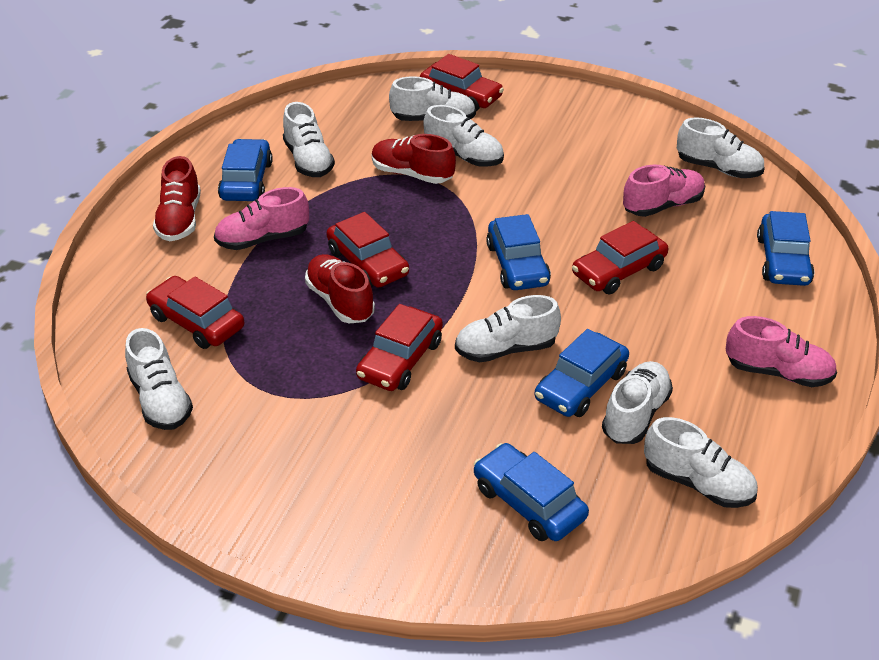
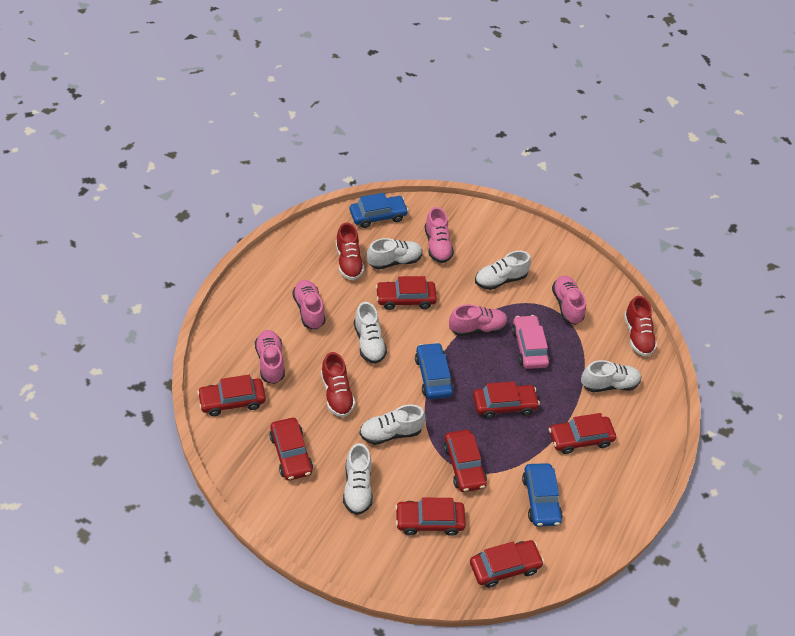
blue car: [218,139,273,201] [474,443,589,541] [486,214,551,290] [535,329,629,417] [757,211,814,286] = 5 -> [350,193,409,228] [415,342,454,399] [522,463,563,527] = 3
pink car: none = 0 -> [511,315,550,369] = 1
pink shoe: [214,187,309,250] [623,165,705,217] [726,316,837,387] = 3 -> [255,330,285,384] [292,280,325,330] [425,207,454,263] [449,304,508,336] [552,276,586,325] = 5
red car: [146,276,244,349] [326,212,409,288] [356,304,443,391] [420,54,504,111] [572,221,669,294] = 5 -> [197,375,266,416] [270,418,313,481] [376,276,437,310] [395,498,466,536] [443,430,487,492] [470,540,544,588] [473,381,540,419] [549,413,616,454] = 8
white shoe: [125,328,193,430] [283,102,335,177] [389,76,476,121] [423,105,504,167] [455,295,561,362] [602,361,673,444] [644,417,758,508] [677,118,764,178] = 8 -> [343,443,373,515] [354,302,387,364] [360,404,426,445] [367,238,423,270] [475,251,531,290] [581,360,641,392] = 6

